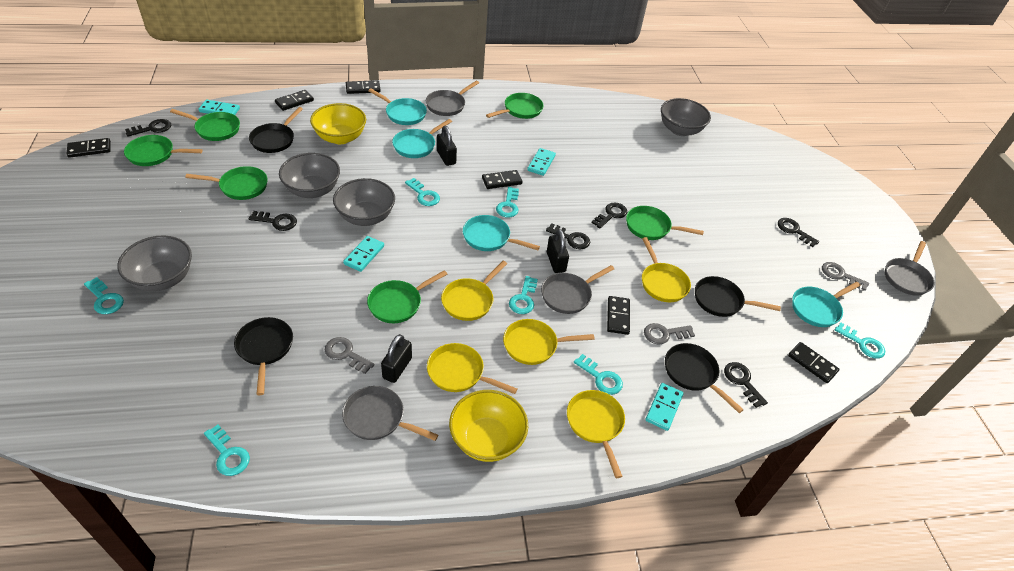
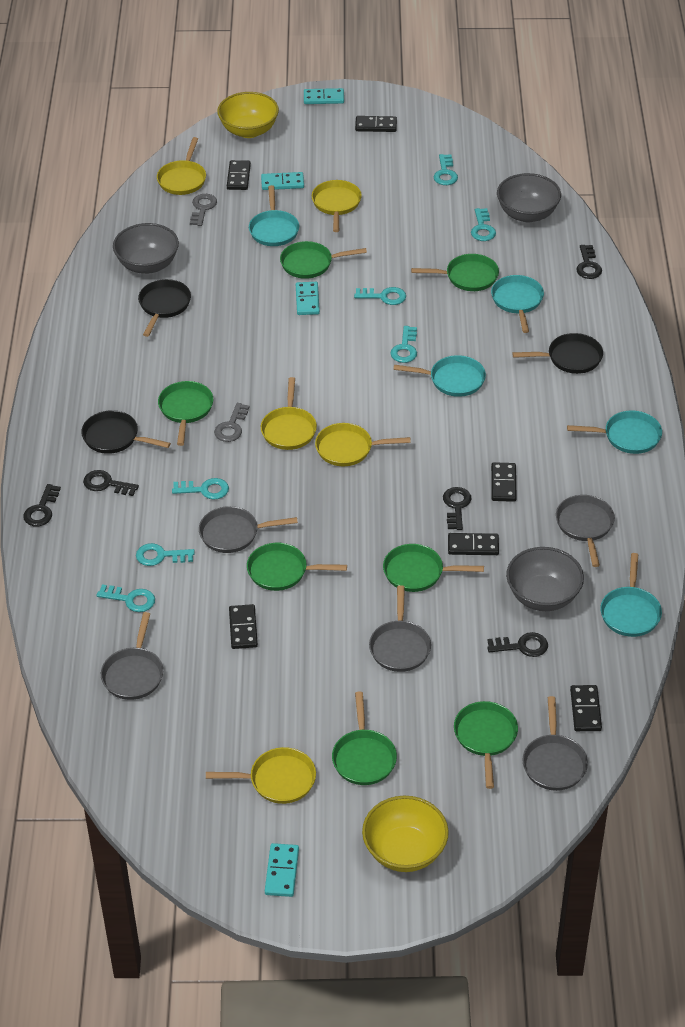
black key: [125,119,171,137] [249,211,297,231] [546,223,590,249] [591,203,627,228] [724,362,768,408] [778,218,819,247] = 6 -> [23,484,61,526] [83,470,139,496] [443,487,471,530] [487,632,548,657] [576,245,602,279] = 5
black padlock: [381,334,412,383] [437,126,457,166] [547,229,569,273] = 3 -> none = 0
black pan: [234,317,293,396] [249,107,303,153] [665,343,744,413] [695,276,781,317] = 4 -> [81,410,171,454] [138,279,191,337] [512,333,603,374] = 3
green pan: [124,135,203,166] [170,109,240,141] [185,166,268,200] [367,270,447,323] [486,93,544,119] [626,206,704,240] = 6 -> [158,381,213,446] [247,543,347,591] [280,241,367,279] [332,692,397,785] [383,544,484,592] [411,254,499,291] [454,701,518,789] = 7
grey bowl: [117,235,192,291] [279,153,340,198] [333,178,395,226] [661,98,711,136] = 4 -> [113,223,179,274] [497,173,561,222] [506,547,584,611] = 3
grey key: [325,337,375,374] [644,323,695,345] [822,262,869,291] = 3 -> [190,194,217,226] [214,403,250,442] = 2
grey pan: [342,386,438,441] [426,81,479,116] [541,265,614,314] [885,241,935,296] = 4 -> [101,612,163,700] [199,506,298,553] [369,585,431,672] [522,696,588,791] [556,495,615,567] = 5
turquoise pan: [368,88,427,125] [392,119,452,158] [463,215,540,251] [792,282,860,327] = 4 -> [249,185,299,246] [393,355,486,397] [491,275,544,333] [567,410,662,454] [600,553,662,637] = 5

